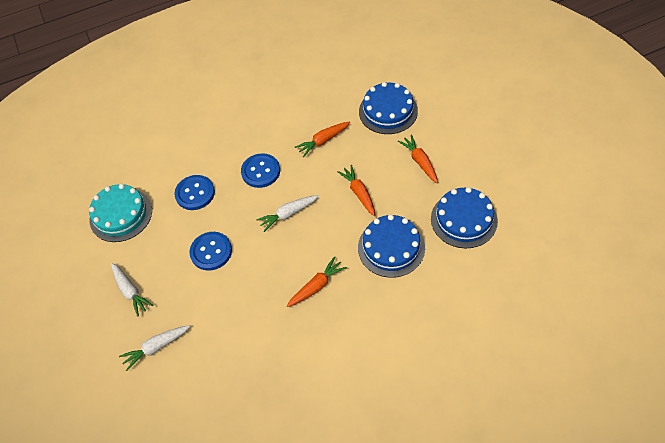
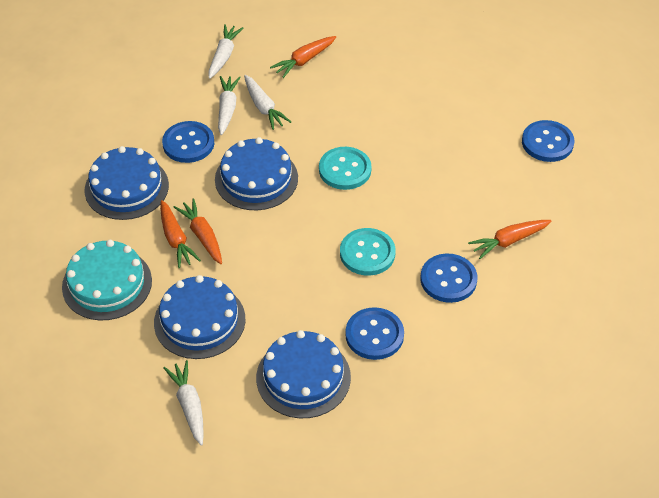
blue button: [174,175,215,210] [189,232,232,271] [241,153,280,188] = 3 -> [162,121,214,163] [345,307,404,360] [420,253,477,303] [522,120,574,162] = 4
blue cake: [358,214,425,278] [359,82,418,134] [431,187,498,248] = 3 -> [85,146,169,220] [154,275,245,359] [215,137,298,210] [256,330,351,418] = 4
turquoise button: none = 0 -> [319,147,372,190] [340,228,396,276] = 2
white carrot: [111,263,153,317] [119,325,190,371] [256,195,319,232] = 3 -> [164,360,204,446] [208,24,243,79] [218,76,241,135] [244,75,291,130] = 4

